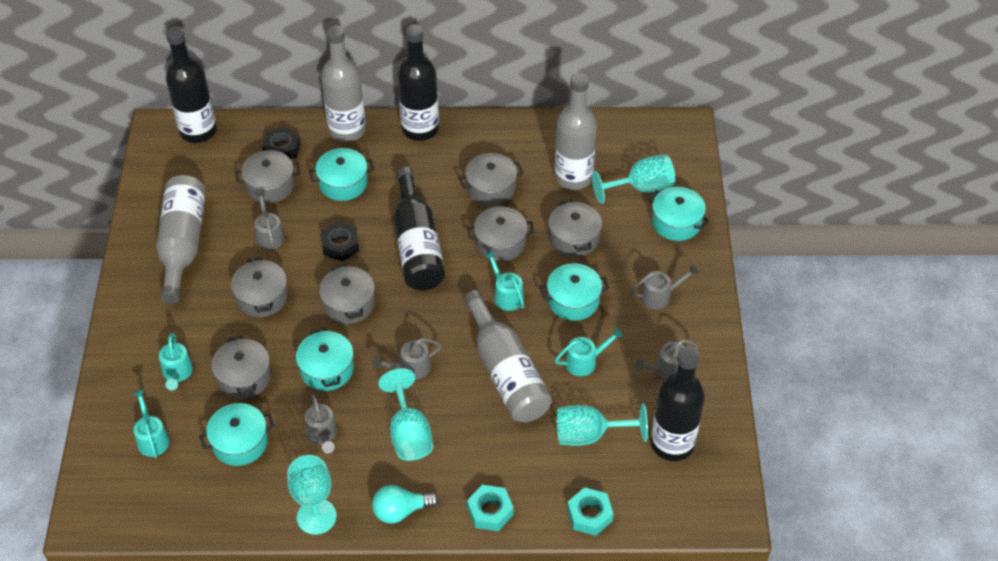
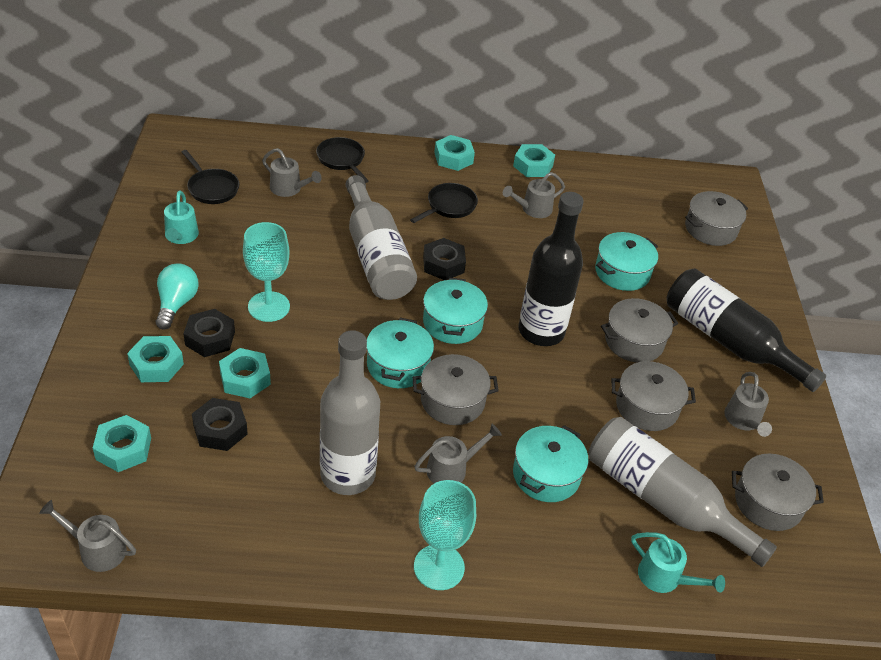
black bottle: [166,26,217,143] [393,167,445,290] [397,24,439,141] [651,346,705,461] = 4 -> [519,192,584,346] [667,268,826,392] = 2
black nut: [262,126,301,159] [321,221,359,261] = 2 -> [183,309,235,357] [192,398,248,451] [423,238,466,280] = 3
black pan: none = 0 -> [182,150,239,204] [316,137,369,183] [410,183,478,223] = 3
grey bottle: [156,175,205,304] [321,25,366,142] [464,290,552,422] [555,73,597,190] = 4 -> [320,330,380,495] [346,175,417,300] [589,417,777,567] = 3
grey pot: [211,335,271,399] [231,257,288,317] [235,150,300,203] [319,264,375,324] [459,153,523,206] [467,207,534,262] [548,200,602,257] = 7 -> [412,354,499,425] [601,298,678,363] [611,361,696,431] [685,191,748,246] [732,454,824,531] = 5
turquoise goblet: [287,455,337,535] [378,368,433,461] [557,403,648,446] [592,155,675,204] = 4 -> [243,222,290,322] [414,480,476,590] = 2
turquoise nut: [467,485,514,531] [567,487,613,536] = 2 -> [93,415,151,472] [127,336,184,382] [219,348,271,398] [434,135,475,171] [513,144,555,177] = 5
turquoise pot: [199,403,274,466] [296,328,354,391] [309,148,374,201] [540,263,609,321] [648,187,710,241] = 5 -> [367,318,434,388] [423,278,488,344] [513,425,588,502] [595,232,658,291] = 4
turquoise watering can: [133,389,170,458] [159,333,193,390] [484,250,524,311] [555,327,623,376] = 4 -> [164,190,199,244] [631,532,725,593] = 2

